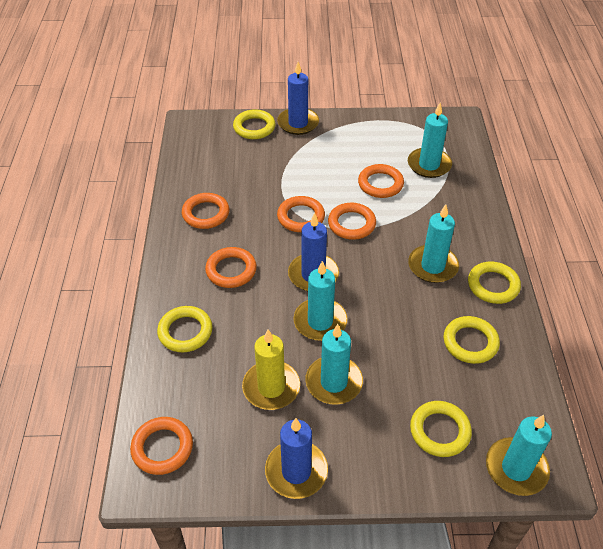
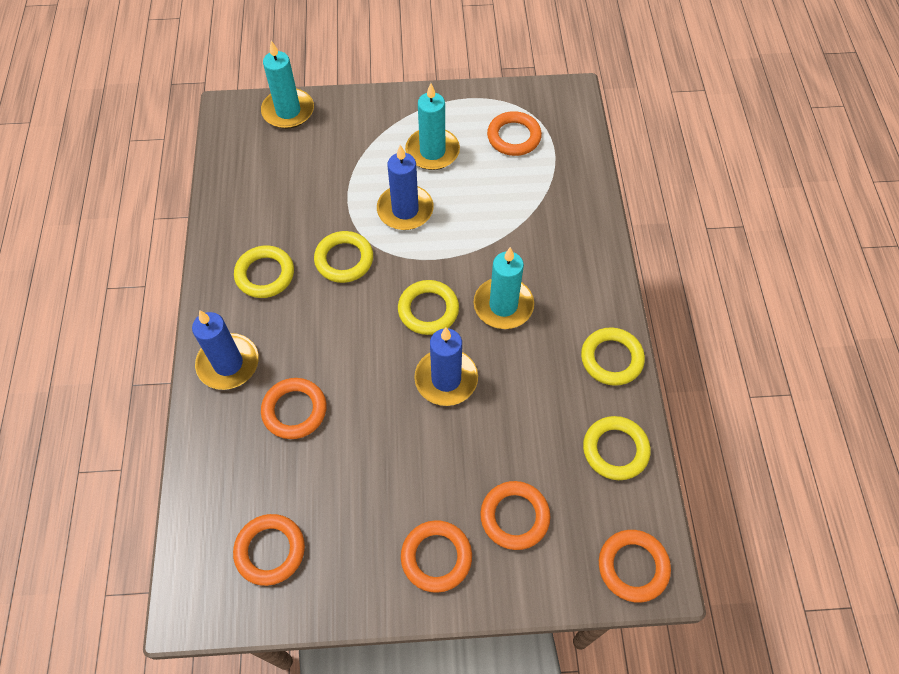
turquoise candle: [293,261,348,341] [305,324,363,405] [408,103,452,178] [408,204,459,283] [486,415,552,496] = 5 -> [261,41,314,129] [405,83,460,170] [473,247,534,329] = 3
yellow candle: [242,329,300,410] = 1 -> none = 0

